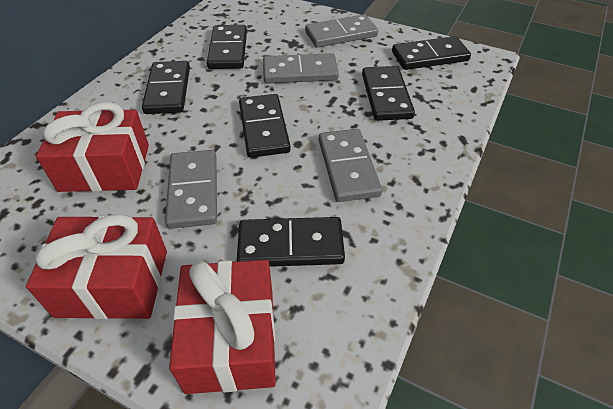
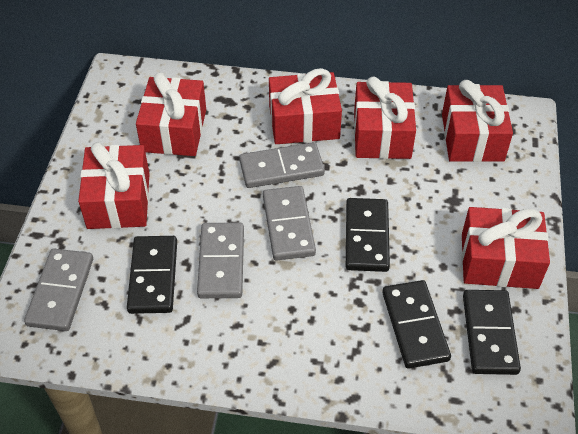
black domino: [142,61,190,114] [207,25,247,69] [237,217,345,267] [239,94,291,158] [362,66,415,121] [392,36,471,70] = 6 -> [127,236,177,314] [346,198,390,272] [382,280,451,369] [463,290,521,375] = 4
red gift: [26,214,167,319] [36,102,149,192] [169,260,276,394] = 3 -> [78,142,150,229] [136,72,206,156] [269,68,342,144] [354,77,416,159] [442,80,513,162] [462,207,550,289] = 6

